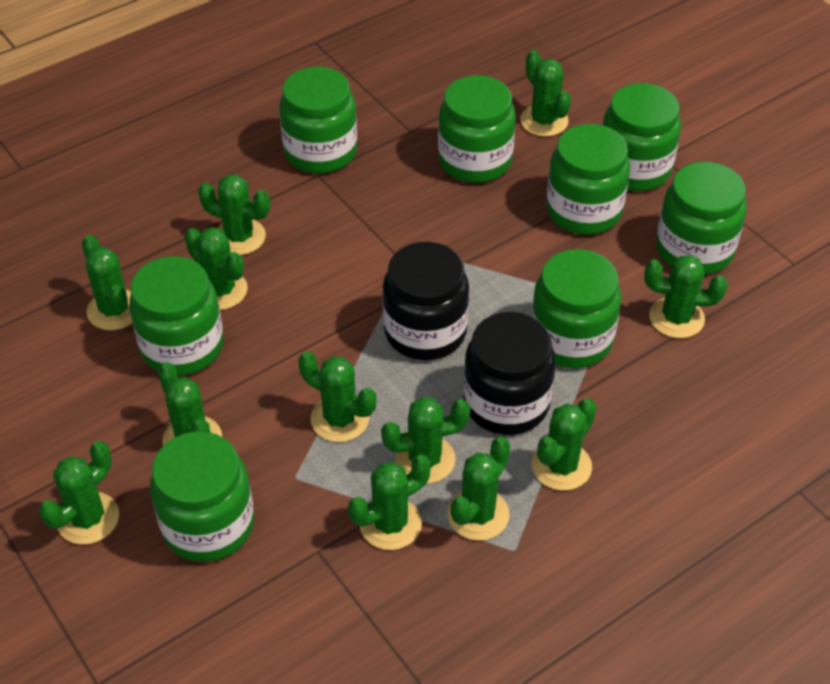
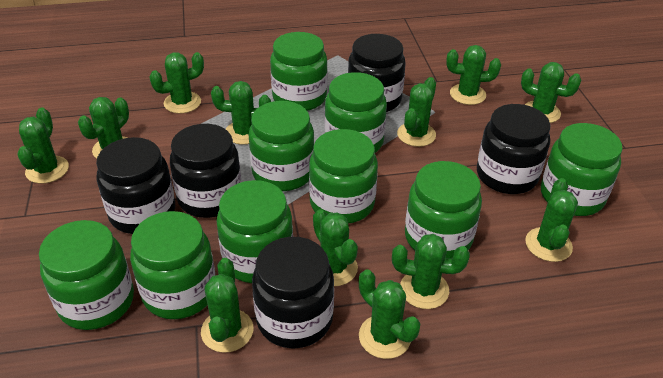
black jar: [382,242,469,360] [463,312,556,435] = 2 -> [96,137,175,234] [170,124,242,218] [252,237,334,349] [348,34,406,112] [477,104,550,194] = 5
green jar: [129,256,223,376] [150,431,254,562] [279,66,357,174] [438,75,516,183] [531,249,621,368] [546,124,630,235] [603,83,681,191] [656,162,746,275] = 8 -> [39,220,134,330] [130,211,215,319] [216,180,293,283] [249,101,315,191] [270,32,328,111] [309,129,378,223] [325,72,387,153] [405,161,482,258] [541,123,623,216] = 9

